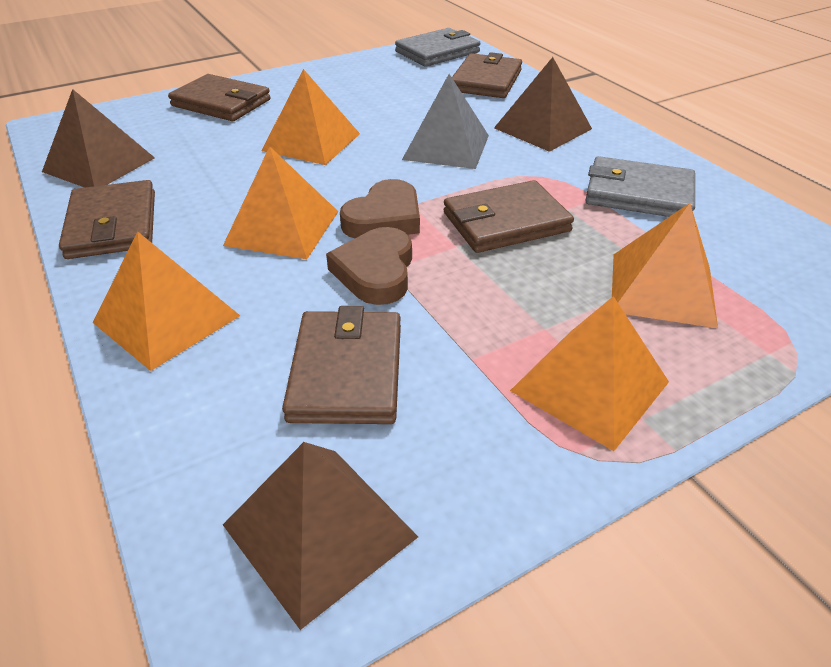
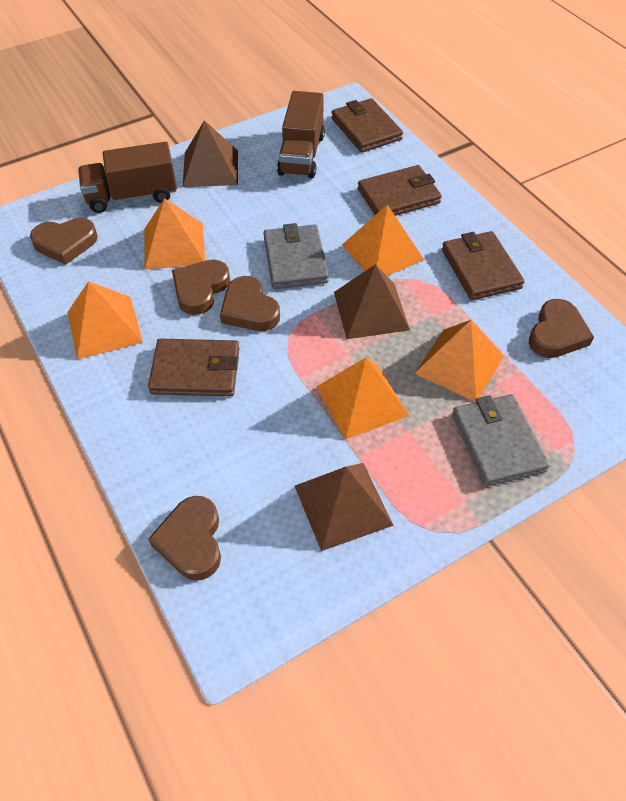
brown heart: [326,227,412,305] [340,179,420,238] = 2 -> [30,218,98,265] [148,496,221,580] [172,260,230,315] [220,276,280,331] [529,299,594,358] = 5
brown truck: none = 0 -> [78,142,177,213] [277,91,325,178] = 2
brown wallet: [59,180,155,259] [168,74,271,121] [282,306,401,424] [444,180,574,253] [452,52,522,98] = 5 -> [148,339,239,396] [331,98,403,153] [358,165,442,216] [442,231,525,300] = 4
grey pyramid: [402,74,489,169] = 1 -> none = 0

